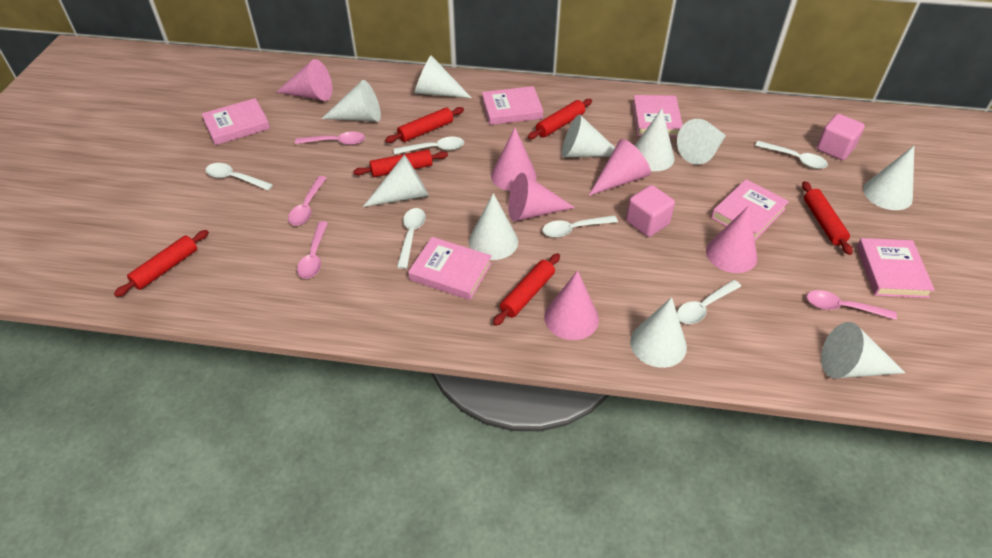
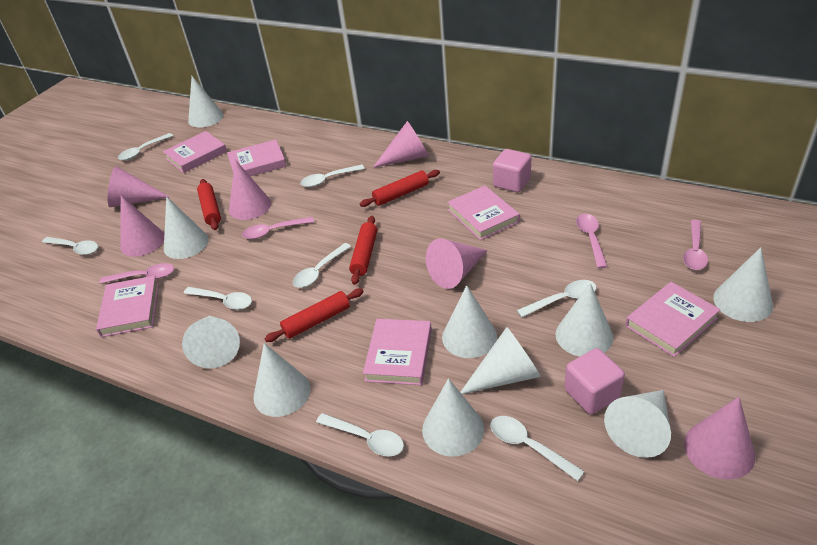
red rolling pin: [114,230,209,297] [353,149,448,177] [385,107,464,143] [493,253,560,326] [528,99,592,139] [802,181,853,255] = 6 -> [197,179,221,230] [265,288,364,342] [349,216,377,285] [360,170,440,207] = 4
white spoon: [206,163,273,190] [394,137,464,155] [397,208,426,269] [542,215,618,238] [677,280,741,324] [755,141,828,169] = 6 -> [42,237,98,255] [118,133,173,160] [183,287,252,310] [293,243,351,288] [300,164,365,187] [316,413,404,457] [491,416,585,481] [517,280,597,317] = 8

